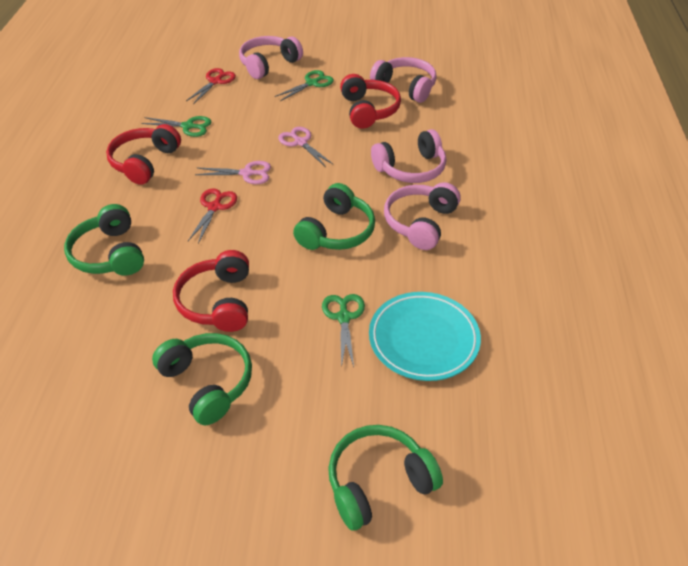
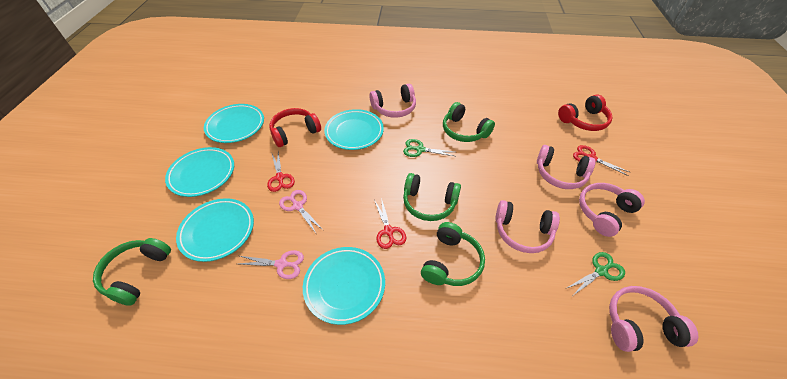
green scissors: [141,116,211,137] [275,70,334,101] [322,294,365,368] = 3 -> [403,139,455,157] [565,252,625,295] = 2
pink headphones: [239,36,303,79] [370,57,437,103] [371,129,446,183] [384,182,461,250] = 4 -> [369,84,416,118] [495,200,560,253] [537,145,596,189] [579,183,645,237] [609,286,698,352] = 5
red headphones: [106,124,181,185] [173,250,249,332] [340,74,401,129] = 3 -> [269,108,321,147] [558,95,613,131] = 2
red scissors: [186,68,236,104] [188,188,237,244] = 2 -> [267,152,295,192] [374,198,406,249] [573,145,629,176] = 3
turquoise plate: [369,292,481,381] = 1 -> [165,147,234,197] [176,198,254,262] [204,104,264,143] [303,247,385,325] [324,109,384,150] = 5

